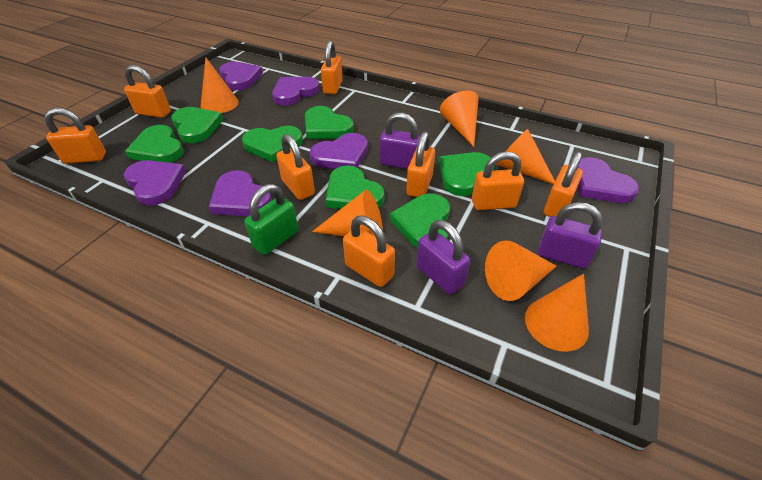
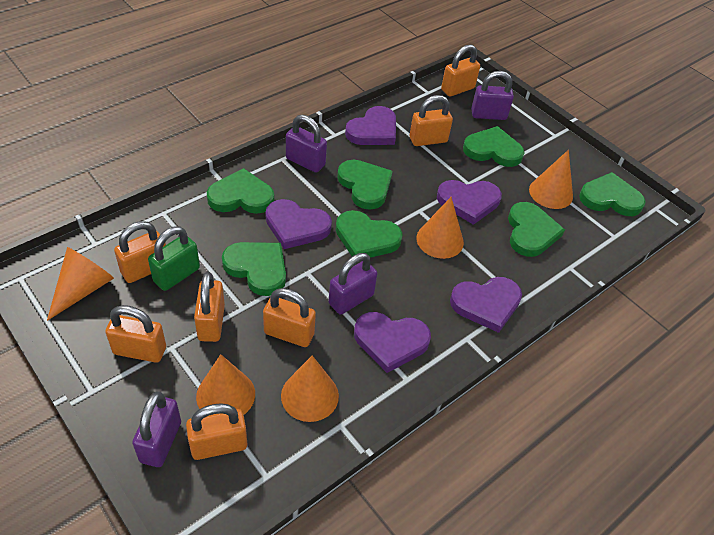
orange cone: [201,57,239,113] [312,190,383,237] [440,90,479,147] [485,241,557,301] [496,129,555,184] [525,274,589,352] = 6 -> [47,247,114,321] [196,354,255,414] [281,355,339,422] [416,197,464,259] [529,150,573,209] = 5
orange padlock: [44,108,106,164] [124,65,171,118] [276,134,315,200] [321,40,343,94] [343,216,395,287] [406,131,435,197] [472,151,524,210] [544,152,583,217] = 8 -> [105,305,166,363] [114,221,166,283] [186,403,247,460] [194,272,225,342] [263,288,316,347] [410,95,453,146] [441,45,480,96] = 7
purple heart: [124,160,186,206] [209,170,272,216] [219,62,263,90] [272,77,320,106] [310,133,368,169] [577,157,639,203] = 6 -> [265,199,332,249] [345,106,396,145] [354,312,431,373] [437,180,502,225] [450,277,522,333] = 5
purple padlock: [380,113,421,169] [417,220,470,295] [538,202,603,269] = 3 -> [132,392,181,467] [286,115,327,173] [329,253,377,315] [471,71,514,120] = 4

